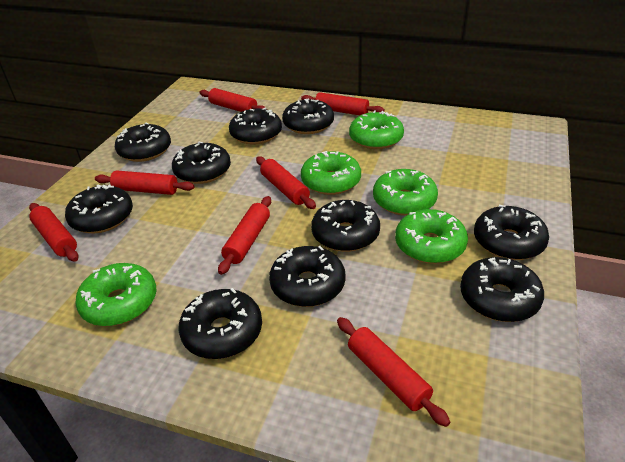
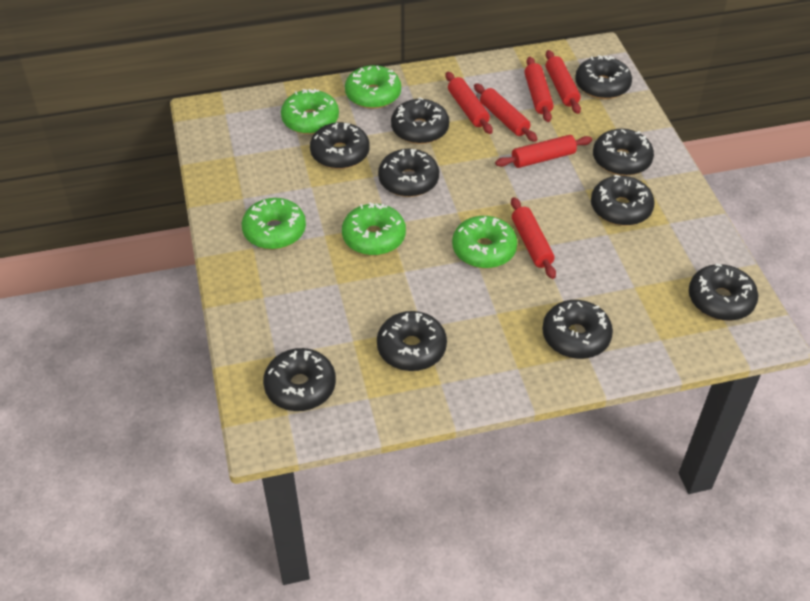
red rolling pin: [29,203,79,262] [95,170,194,195] [199,88,265,112] [218,196,271,275] [256,156,316,209] [301,92,384,115] [337,317,450,427] = 7 -> [446,72,493,134] [474,83,537,142] [495,135,592,168] [511,197,556,279] [524,57,554,122] [546,50,581,114] = 6

